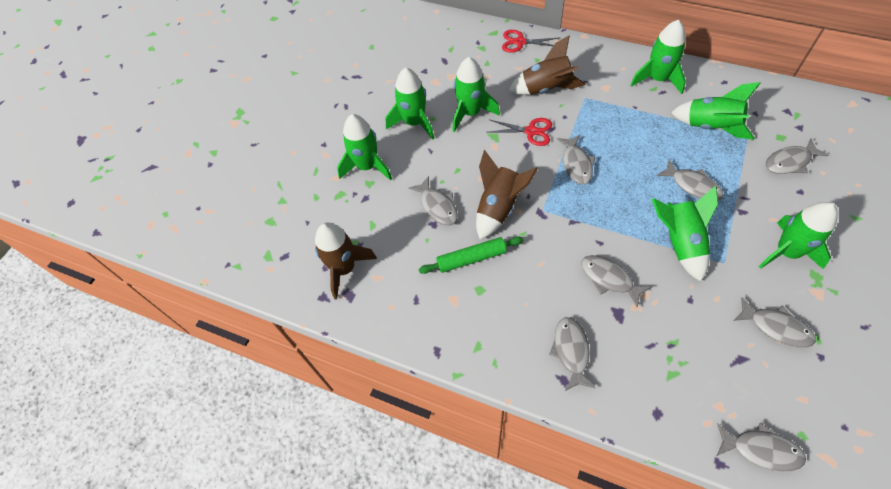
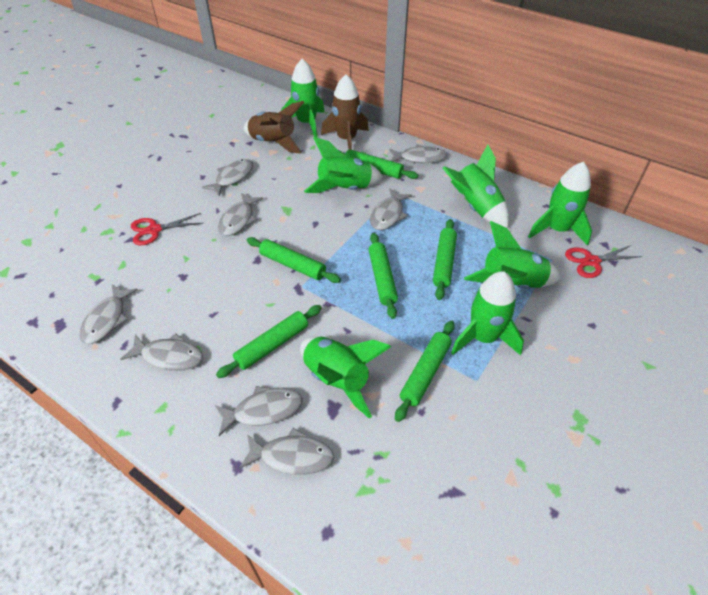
brown rocket: [315,222,377,299] [476,150,538,239] [509,36,586,95] = 3 -> [244,101,304,154] [321,74,369,150] = 2
green rolling pin: [419,236,523,274] = 1 -> [216,305,322,378] [247,237,341,283] [338,149,418,179] [369,233,398,319] [395,320,455,422] [433,219,457,300] = 6

